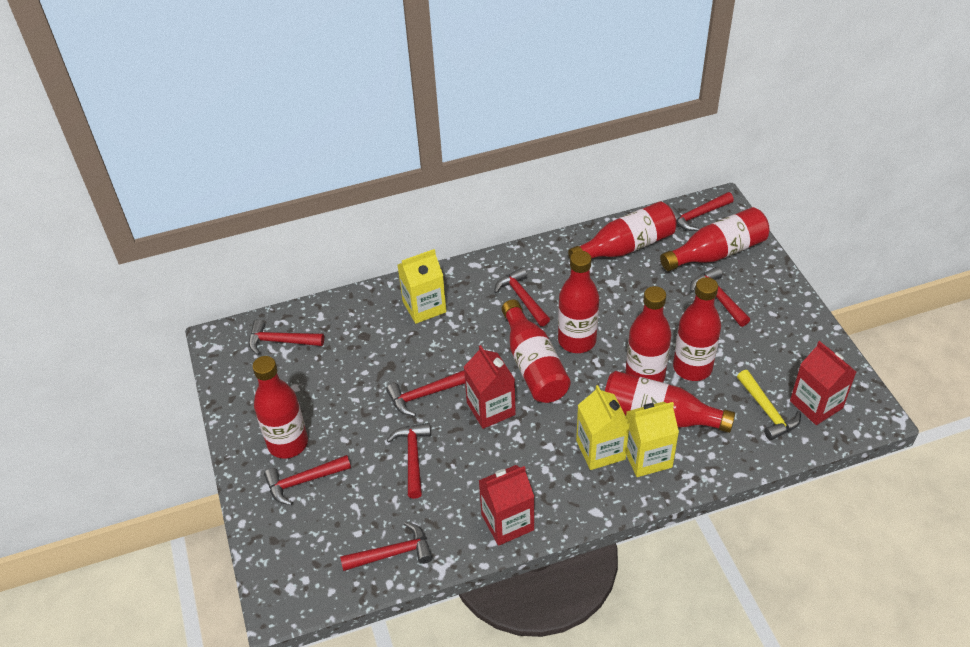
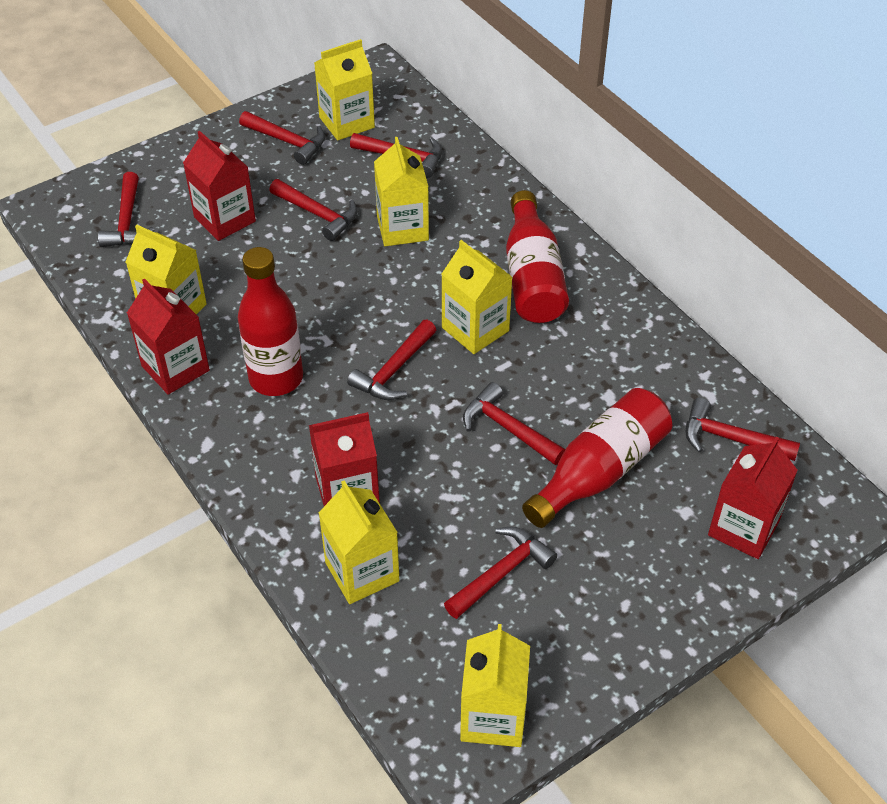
red bottle: [252,356,308,459] [501,299,571,403] [558,251,599,353] [568,201,677,258] [605,371,735,433] [625,286,671,382] [660,207,769,271] [673,277,721,381] = 8 -> [238,247,303,396] [506,190,569,323] [522,388,672,528] = 3
red carton: [464,345,516,429] [479,465,535,546] [790,341,856,425] = 3 -> [127,278,210,395] [183,131,256,241] [309,412,380,506] [708,437,798,559] = 4
yellow carton: [398,249,446,324] [576,385,630,470] [626,402,679,477] = 3 -> [126,225,207,315] [314,39,375,140] [319,480,400,604] [374,137,429,246] [442,240,513,354] [460,624,530,747] = 6
yellow hammer: [737,370,801,441] = 1 -> none = 0

